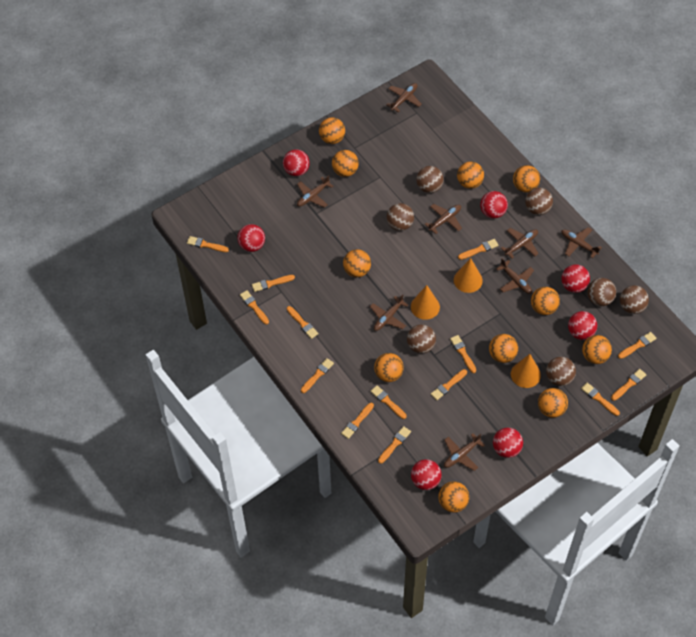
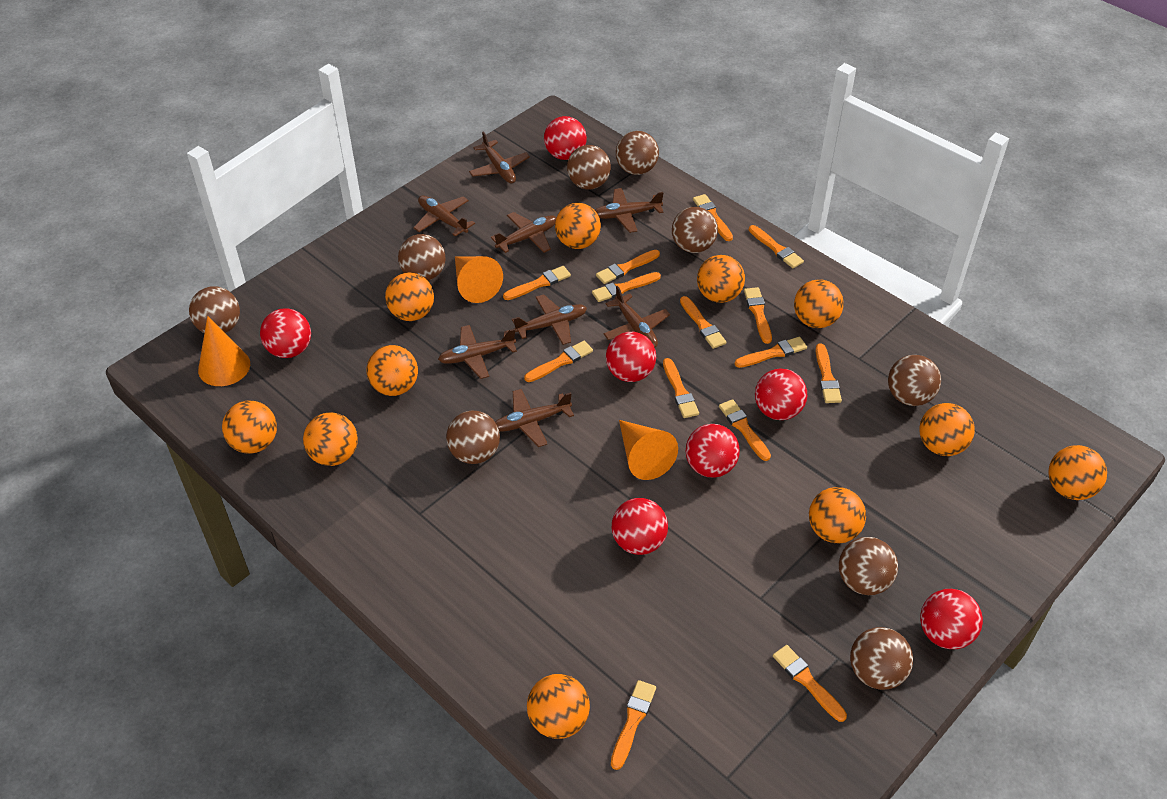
brown ball: [387,203,414,231] [407,324,436,353] [416,166,444,193] [525,188,553,215] [546,357,576,386] [587,278,616,306] [620,285,649,314] = 7 -> [189,286,240,333] [398,234,446,281] [446,411,500,464] [567,145,611,189] [616,131,659,175] [672,207,718,253] [839,537,898,595] [850,627,913,690] [888,355,941,406] = 9

